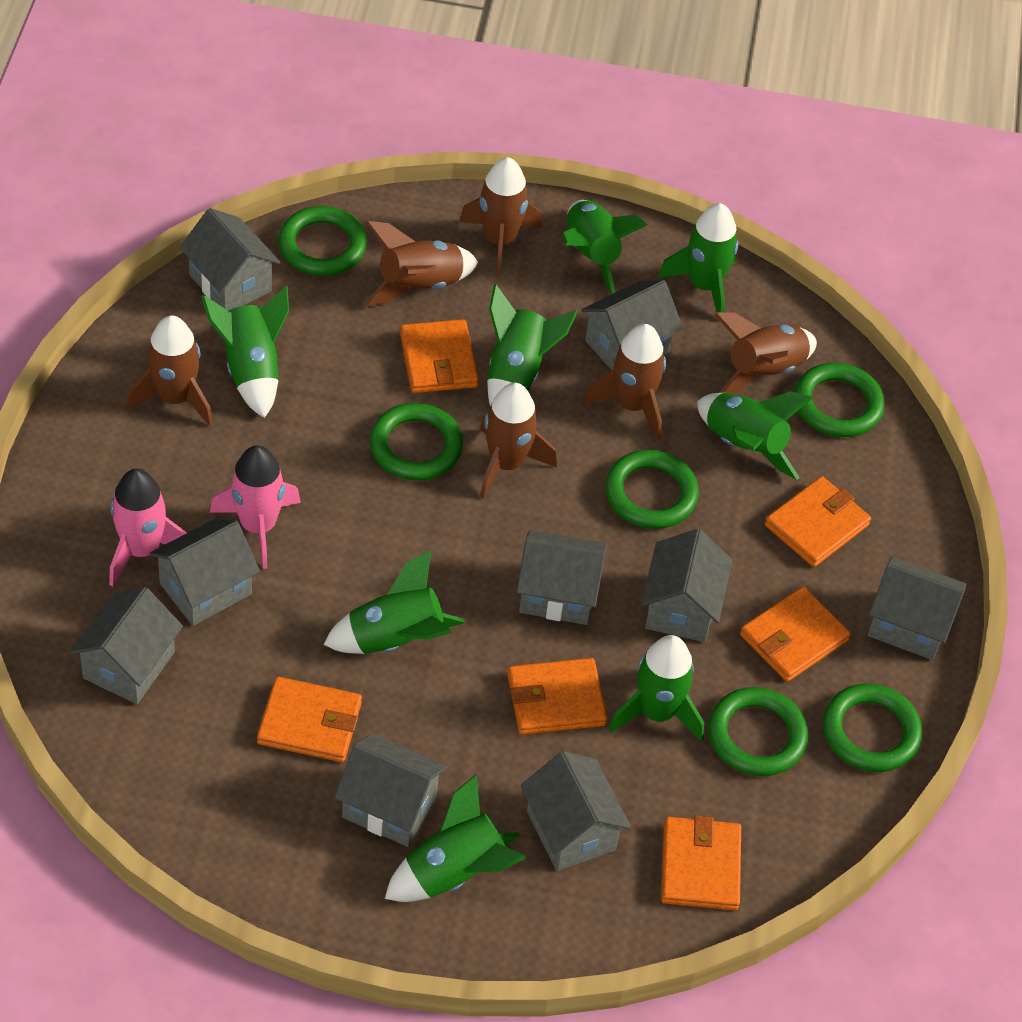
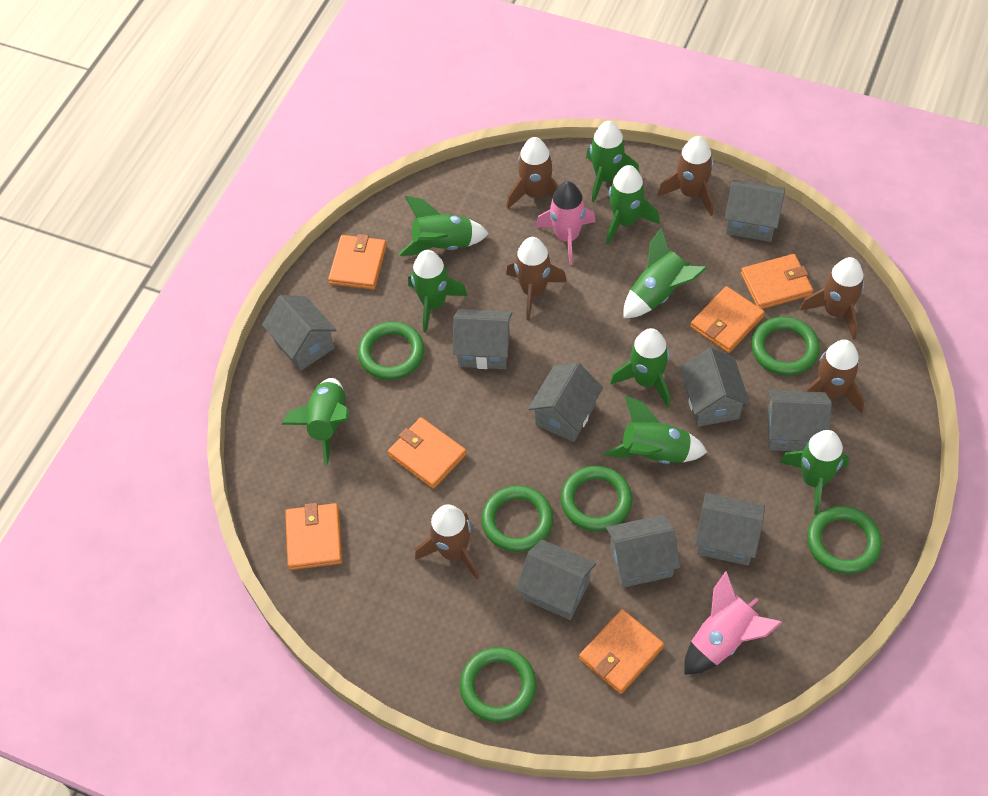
green rocket: [201,286,289,418] [324,550,466,654] [385,774,526,902] [487,284,578,407] [562,200,647,294] [609,635,704,742] [658,203,739,313] [697,391,813,480] = 8 -> [282,378,349,466] [399,196,489,256] [408,250,468,333] [586,121,640,202] [604,396,707,464] [606,165,660,245] [610,328,670,408] [623,228,707,318] [779,430,849,515] = 9

